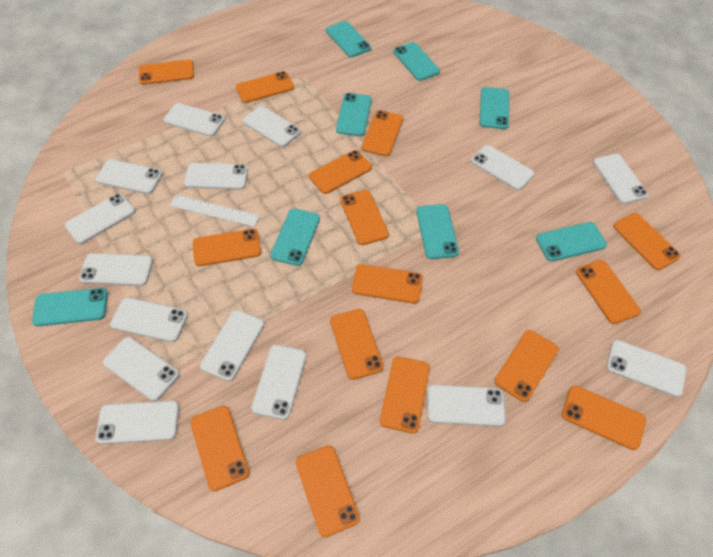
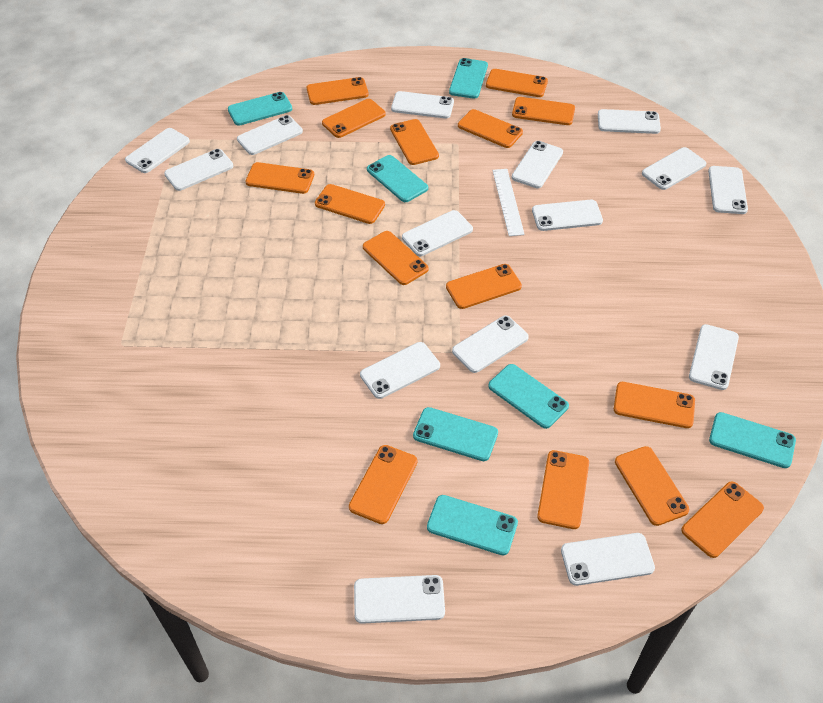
turquoise phone: [32,288,108,326] [270,208,320,266] [326,21,371,57] [336,93,372,136] [393,42,440,81] [416,204,459,259] [480,87,509,129] [536,222,607,262] = 8 -> [228,92,292,126] [367,155,428,202] [413,407,498,461] [427,495,518,556] [449,58,488,99] [488,364,569,429] [709,412,796,468] = 7

